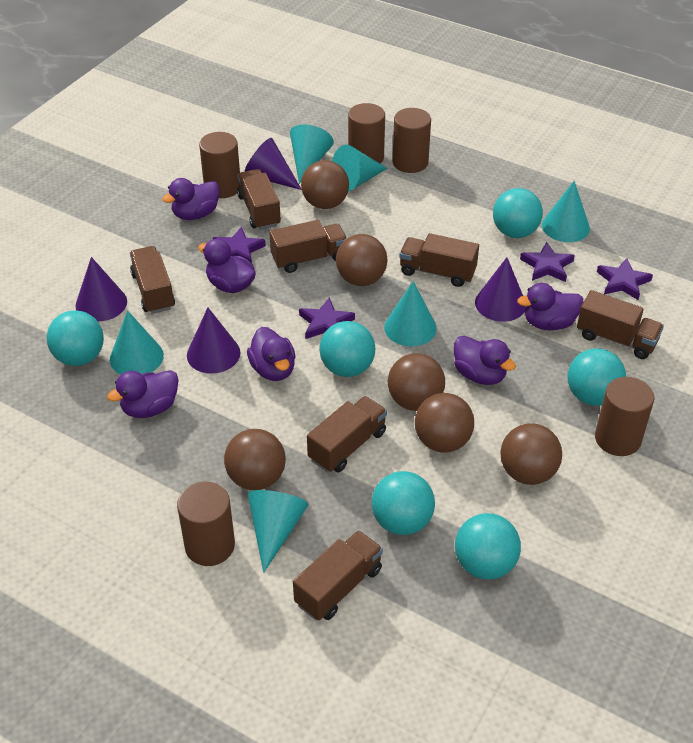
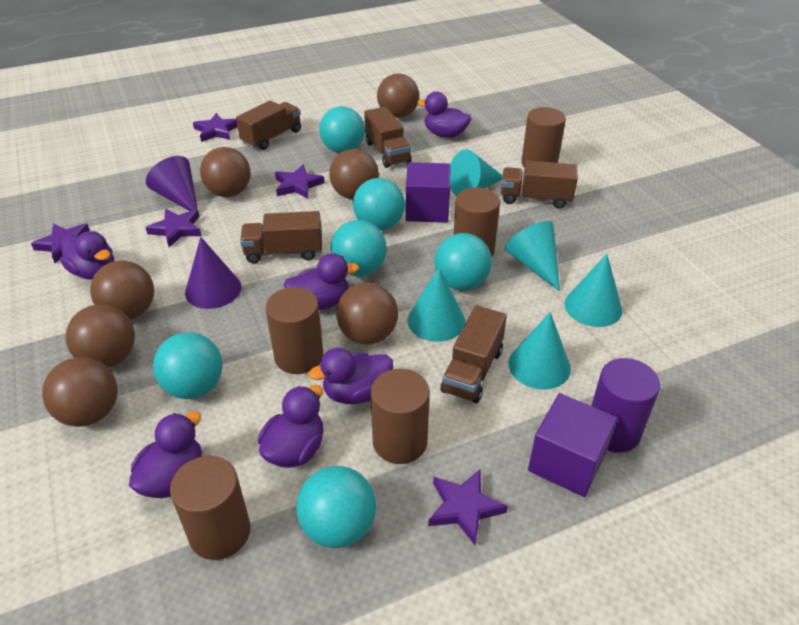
brown ball: [224,429,286,490] [301,160,349,209] [336,234,388,286] [388,353,445,411] [415,393,474,453] [500,423,562,485] = 6 -> [42,357,118,427] [66,304,135,367] [90,260,154,320] [200,147,251,197] [329,149,379,199] [336,283,398,345] [377,73,419,118] = 7
brown truck: [130,246,175,314] [237,169,281,230] [269,220,347,273] [293,530,383,620] [307,396,387,473] [399,233,479,287] [577,290,664,359] = 7 -> [236,101,301,150] [240,211,322,263] [364,107,412,168] [441,305,507,403] [501,160,578,209] = 5
purple cone: [75,257,127,321] [187,308,241,374] [244,138,302,190] [475,257,526,322] = 4 -> [146,156,198,211] [185,237,241,309] = 2
purple cube: none = 0 -> [405,162,450,223] [528,393,617,497] = 2
purple cylinder: none = 0 -> [591,358,660,453] = 1
purple star: [213,227,266,263] [299,297,355,339] [520,242,575,282] [597,258,653,300] = 4 -> [31,223,90,263] [145,209,202,247] [193,113,237,142] [275,165,325,199] [428,470,508,545] = 5
turquoise cone: [110,310,164,375] [248,490,309,573] [290,124,334,184] [332,145,387,192] [384,281,437,346] [542,180,590,242] = 6 -> [407,268,466,342] [450,149,502,196] [505,221,560,291] [508,312,571,389] [565,254,623,327] = 5

